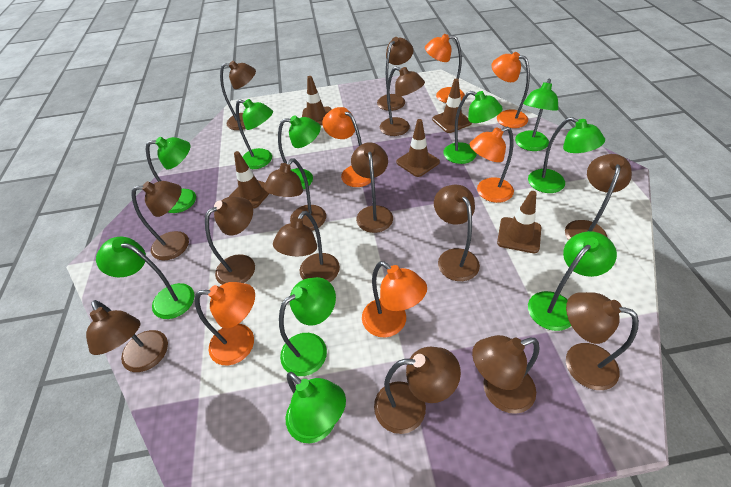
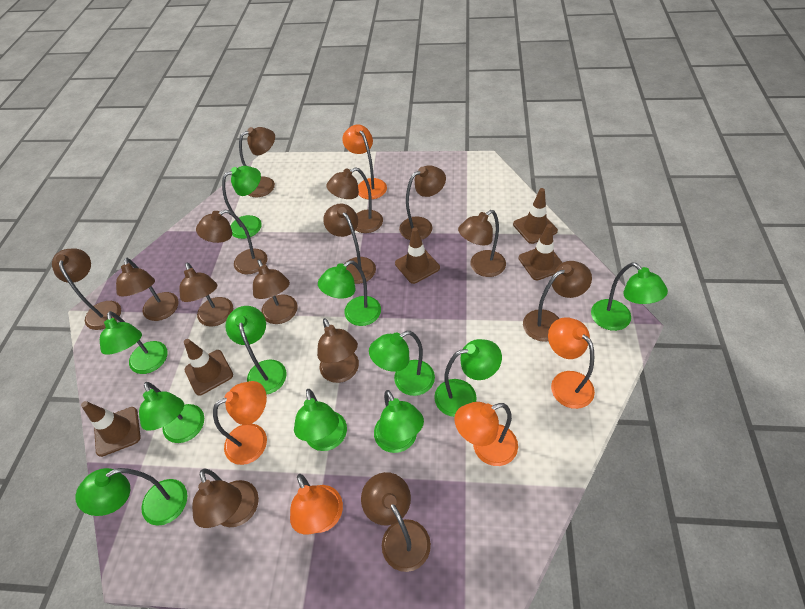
green lamp: [96,237,194,319] [146,137,196,213] [236,99,273,169] [278,115,321,189] [279,277,336,376] [286,372,346,443] [443,91,502,164] [515,78,558,151] [528,117,605,193] [528,231,617,331] = 10 -> [75,468,187,526] [100,311,167,374] [139,382,204,443] [222,166,262,239] [225,306,287,394] [294,389,347,451] [318,260,381,326] [369,331,435,396] [374,390,424,453] [434,339,502,417] [591,262,668,331] = 11
orange lamp: [195,282,255,366] [322,107,371,187] [362,261,427,338] [425,34,465,103] [470,127,514,203] [492,52,530,128] = 6 -> [213,381,267,465] [290,474,343,534] [342,125,387,199] [454,402,518,466] [548,317,595,409] = 5

